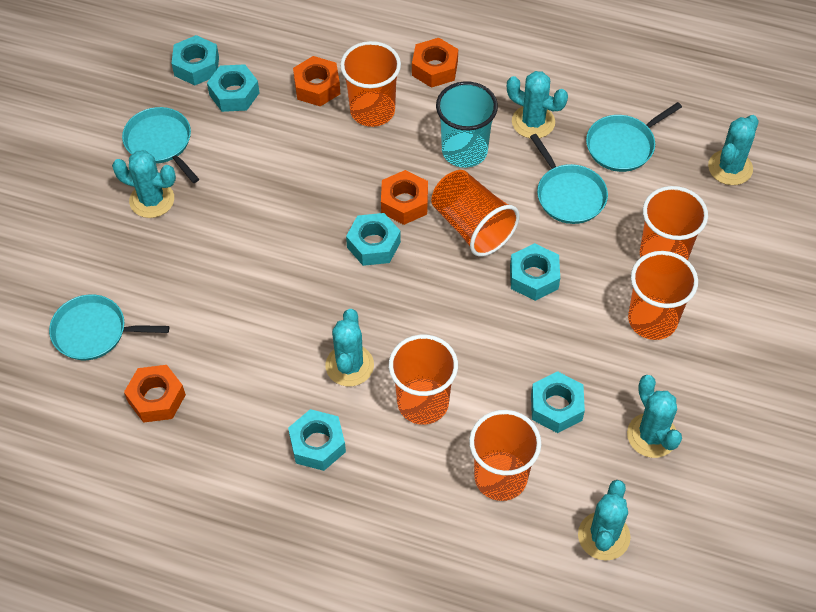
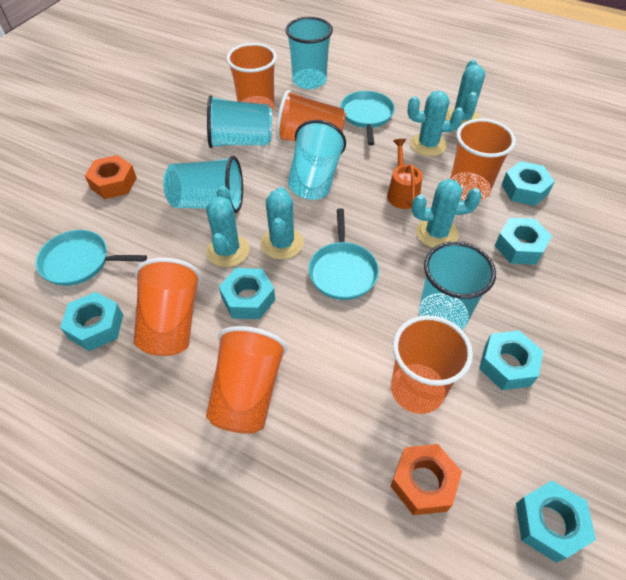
orange nut: [124,365,186,423] [293,56,340,106] [381,170,428,225] [412,38,458,88] = 4 -> [85,155,137,199] [391,444,462,515] = 2
orange watering can: none = 0 -> [387,139,423,209] = 1
turquoise cactus: [112,150,176,218] [326,309,374,387] [507,71,568,138] [578,480,631,561] [627,375,682,458] [708,115,759,185] = 6 -> [206,186,250,267] [261,187,304,260] [408,91,464,156] [412,179,482,248] [446,60,485,127] = 5
turquoise cup: [436,81,498,168] = 1 -> [163,156,243,213] [207,95,272,148] [286,17,333,89] [288,120,346,200] [419,242,496,330] = 5
turquoise pan: [49,294,169,360] [122,107,199,183] [530,134,608,224] [586,102,682,172] = 4 -> [35,230,147,286] [309,208,379,300] [340,91,395,145] = 3

